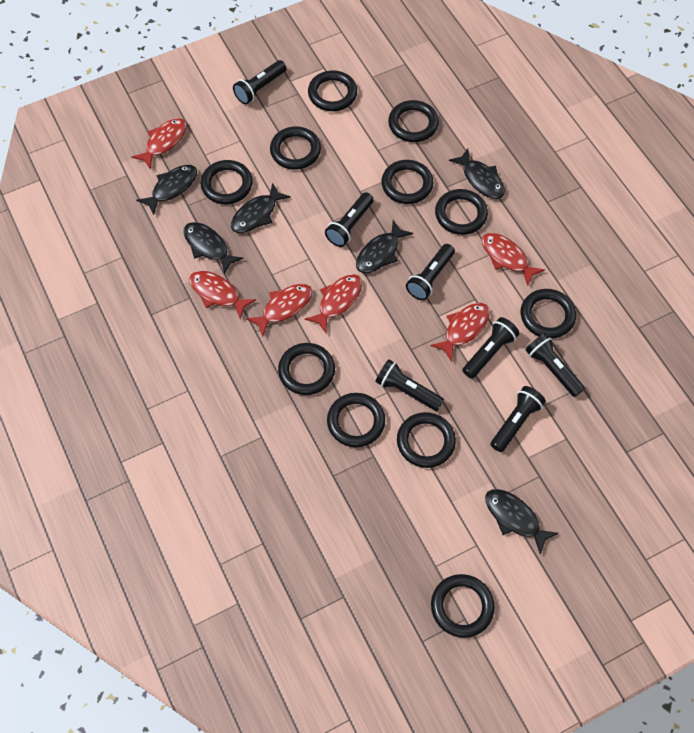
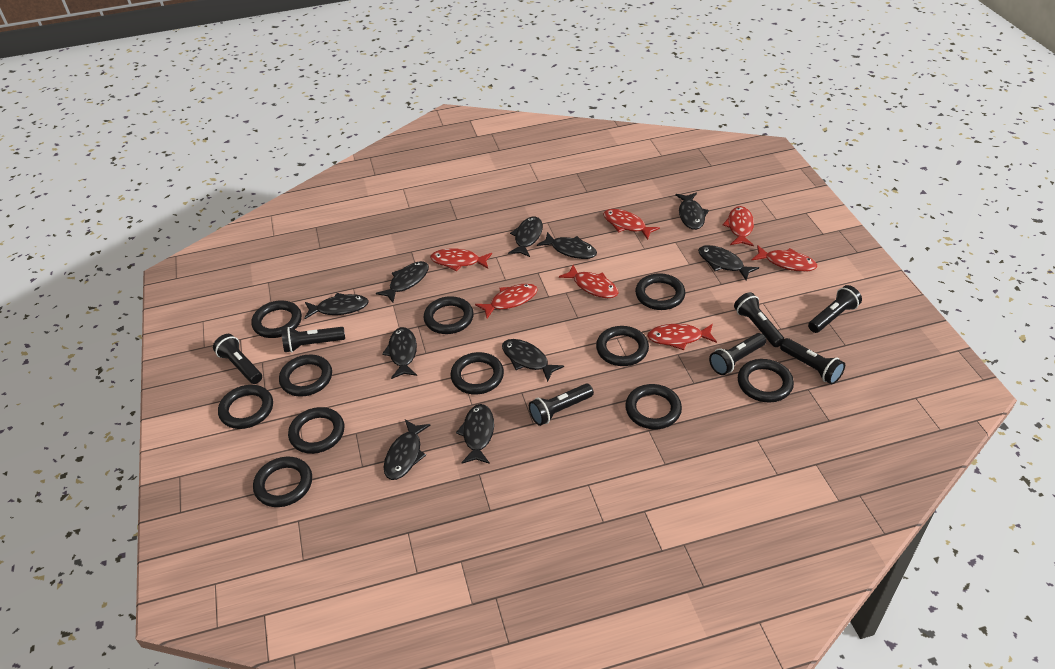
black fish: [136,165,197,215] [184,222,243,274] [231,183,291,233] [356,220,413,273] [449,149,505,199] [485,489,559,555] = 6 -> [304,293,369,319] [376,261,429,303] [382,327,417,379] [384,420,430,480] [456,404,494,464] [502,339,564,382] [508,217,543,257] [537,232,597,259] [675,193,709,230] [698,245,759,280] = 10
red fish: [132,118,187,170] [189,271,256,320] [246,284,312,336] [305,274,362,333] [430,303,490,362] [482,233,545,286] = 6 -> [430,248,492,272] [475,283,538,318] [559,265,619,298] [603,209,660,240] [647,324,717,350] [722,206,754,246] [752,245,817,272] = 7

